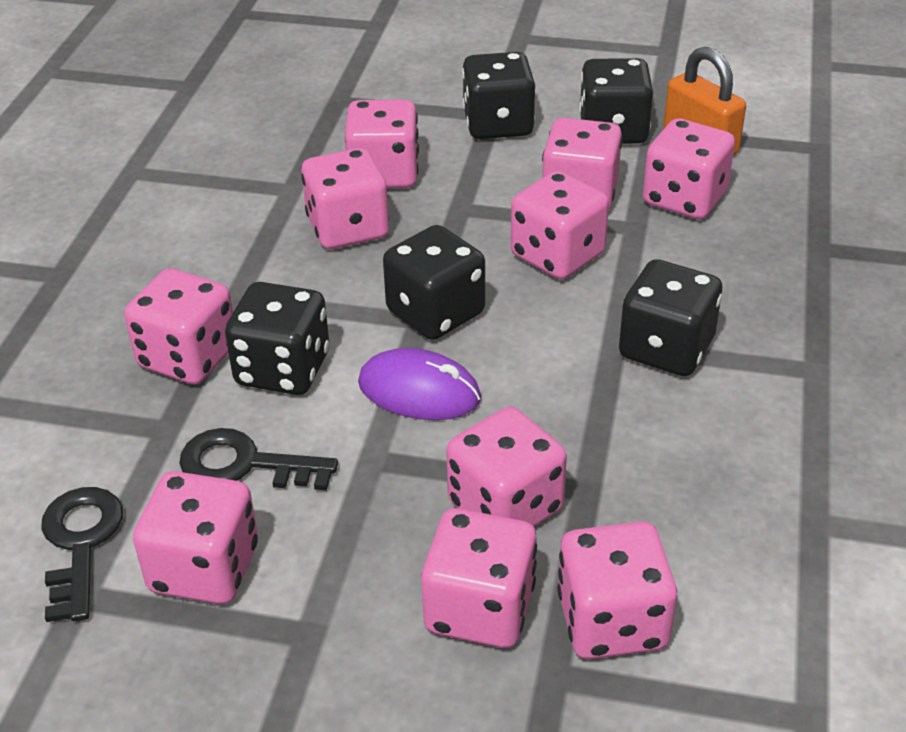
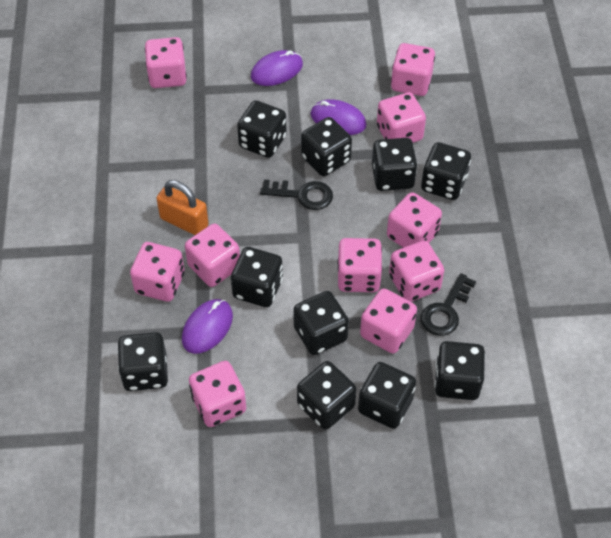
black dice: [225,282,329,395] [383,225,485,340] [462,52,535,139] [579,58,653,144] [619,259,722,376] = 5 -> [117,332,168,391] [231,247,283,307] [237,100,287,158] [293,291,349,355] [297,361,356,430] [301,117,352,176] [358,362,416,429] [372,138,417,191] [421,142,471,200] [434,341,485,400] = 10
purple mouse: [358,348,481,420] = 1 -> [182,299,233,354] [251,50,303,86] [311,100,367,135] = 3

